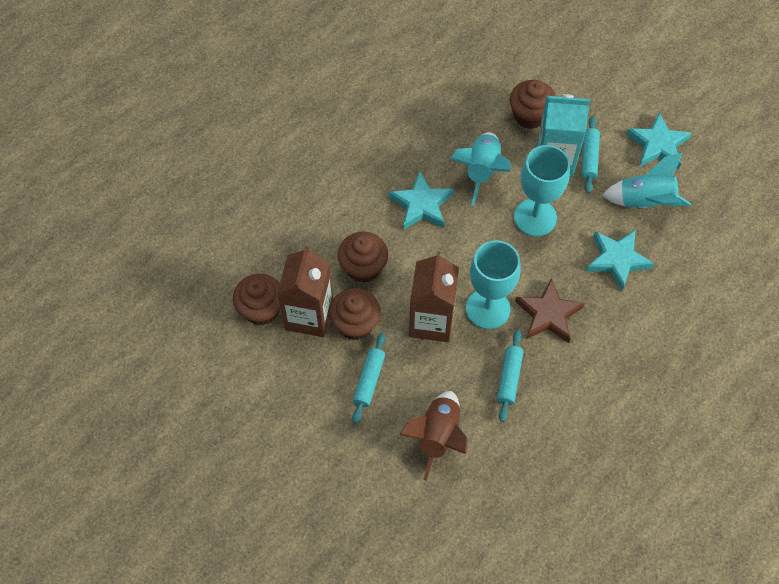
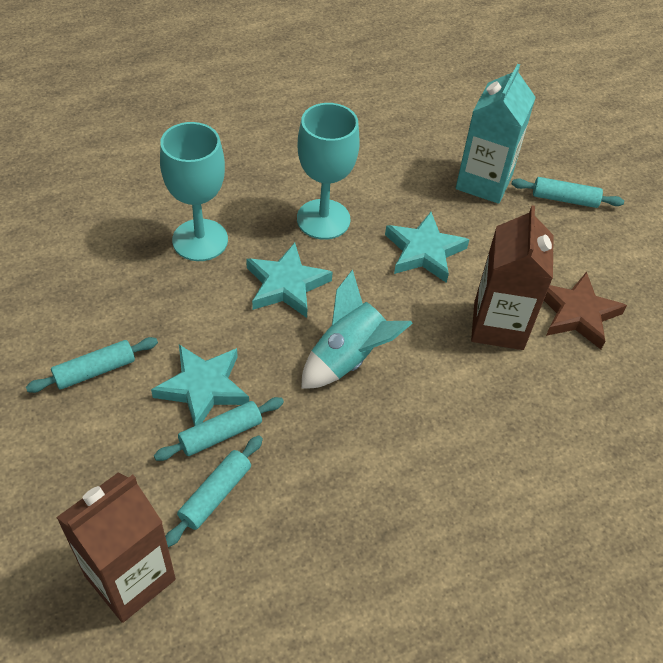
brown cupcake: [233,274,281,325] [329,288,381,340] [338,232,388,283] [510,80,556,129] = 4 -> none = 0
brown rocket: [400,391,468,481] = 1 -> none = 0
turquoise rocket: [450,132,511,206] [602,152,691,209] = 2 -> [301,270,413,389] = 1
turquoise rolling pin: [352,333,386,424] [497,330,523,422] [581,116,600,193] = 3 -> [26,337,158,393] [154,397,284,461] [165,435,263,547] [512,177,624,208] = 4

